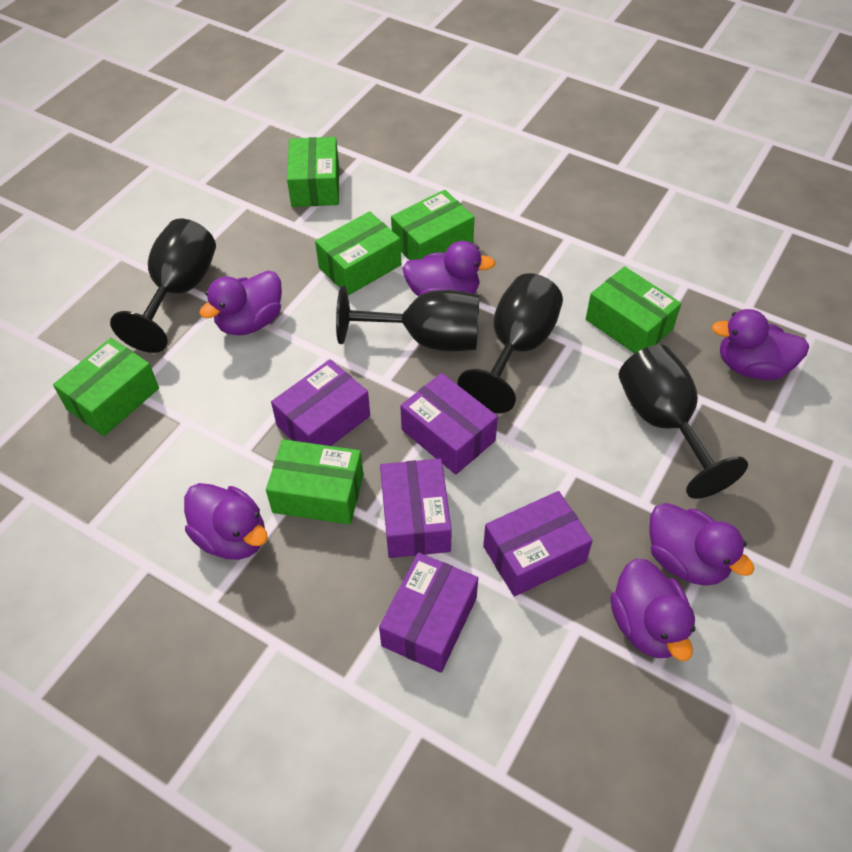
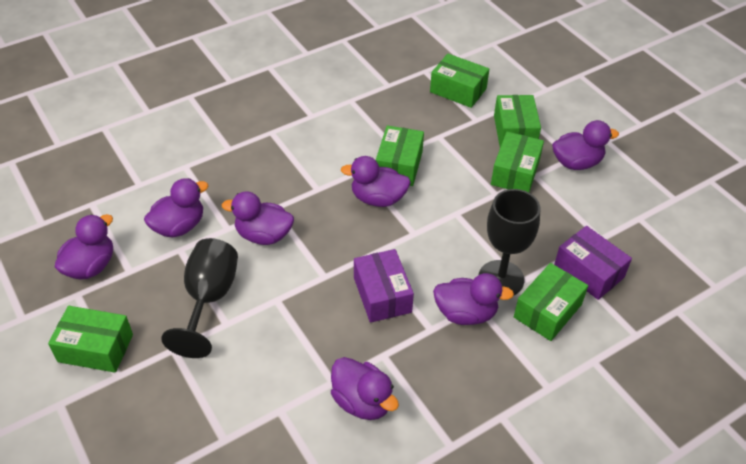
black goblet: [110,219,216,353] [336,286,479,351] [458,273,563,413] [619,345,748,499] = 4 -> [161,238,238,358] [479,189,540,295] = 2
purple box: [271,359,370,446] [379,552,478,673] [380,459,452,558] [400,373,498,475] [483,491,593,597] = 5 -> [354,249,414,323] [554,226,632,300] = 2
purple duck: [184,483,268,560] [199,271,282,335] [402,241,495,297] [610,558,695,661] [649,503,754,586] [712,309,809,380] = 6 -> [55,214,113,280] [144,178,208,238] [222,191,294,245] [331,357,399,420] [341,156,411,207] [433,273,514,325] [552,120,619,170] = 7

